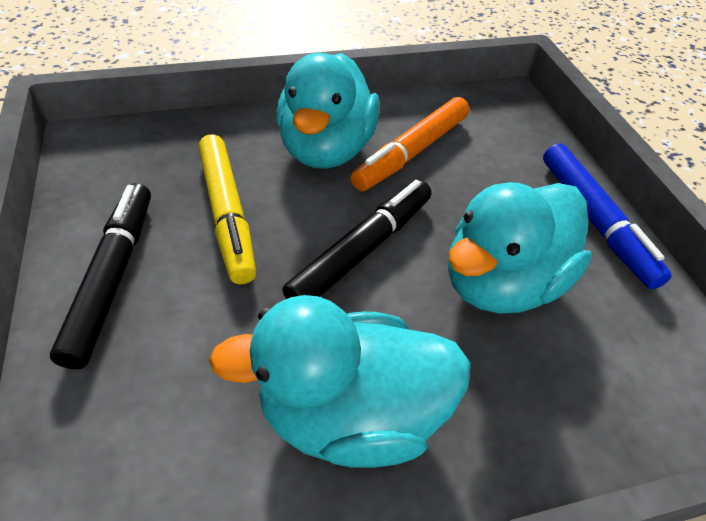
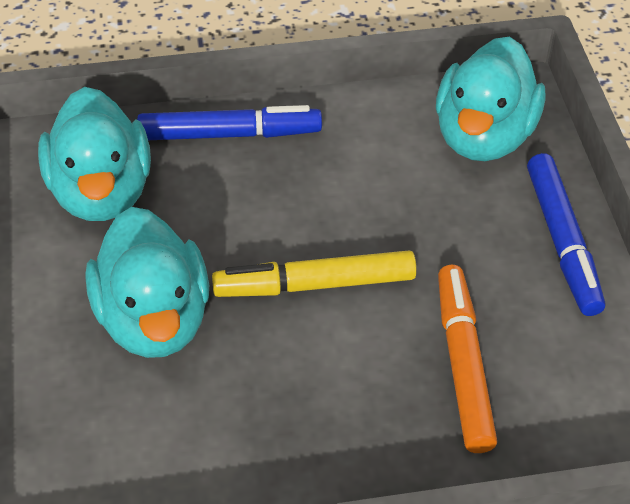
black marker: [50,183,151,369] [282,180,432,299] = 2 -> none = 0
blue marker: [543,144,672,289] = 1 -> [137,105,322,140] [527,153,605,316] = 2

